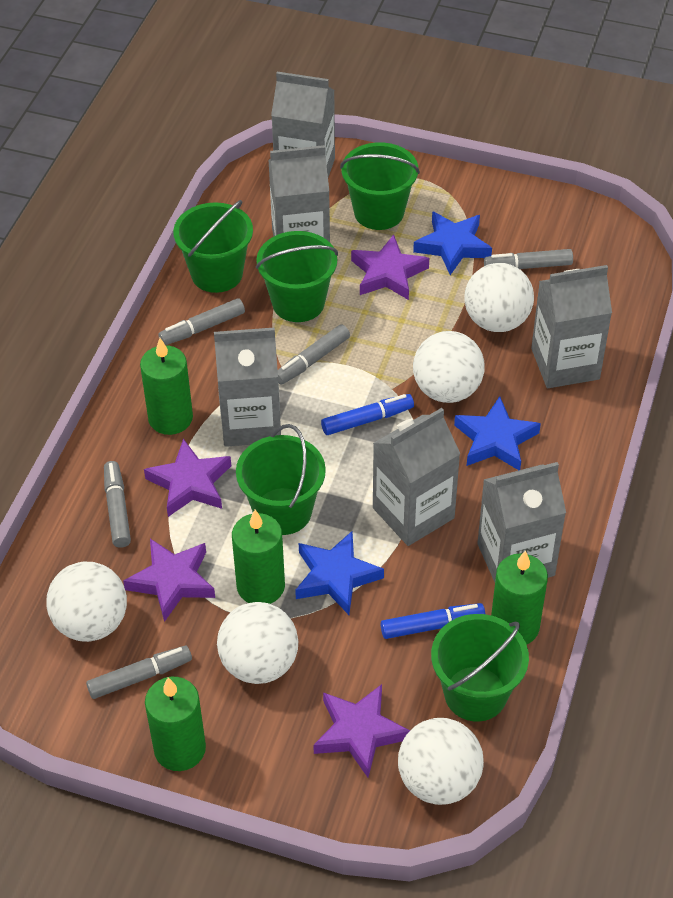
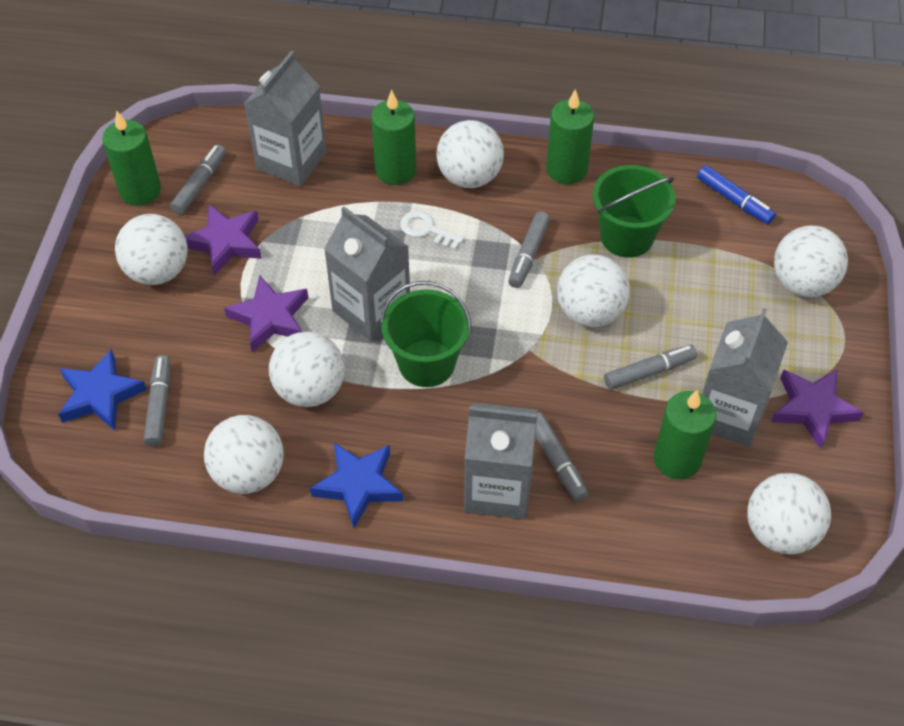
blue marker: [321,394,414,435] [381,603,485,639] = 2 -> [697,165,776,224] = 1
blue star: [295,531,384,615] [413,211,492,275] [454,396,541,470] = 3 -> [58,349,147,431] [310,443,403,528] = 2
green bucket: [173,200,253,293] [236,424,326,535] [256,231,338,322] [340,143,420,230] [431,614,529,722] = 5 -> [381,281,471,387] [593,165,676,258] = 2
grey carton: [214,327,281,447] [268,145,330,242] [271,72,335,177] [373,408,460,546] [477,462,566,582] [531,265,612,388] = 6 -> [244,51,327,186] [324,207,410,342] [464,402,538,520] [702,308,788,447] = 4
purple star: [123,539,215,622] [144,439,231,517] [313,684,410,778] [351,235,429,300] = 4 -> [185,205,262,276] [224,275,308,352] [771,369,864,449] = 3
white ball: [46,562,127,642] [217,602,298,684] [398,718,484,805] [413,331,485,403] [464,263,534,332] = 5 -> [115,214,188,285] [204,415,284,494] [269,332,345,407] [436,120,504,188] [557,255,630,327] [747,473,831,555] [774,226,848,297] = 7
white key: none = 0 -> [400,210,464,250] = 1

